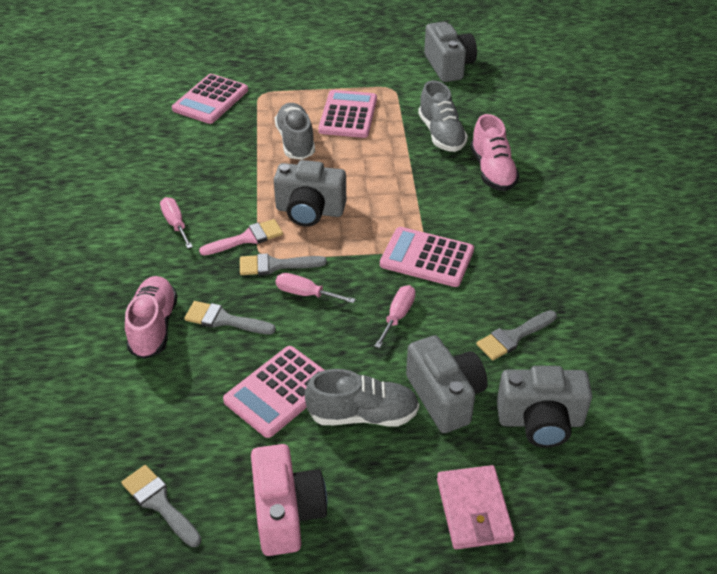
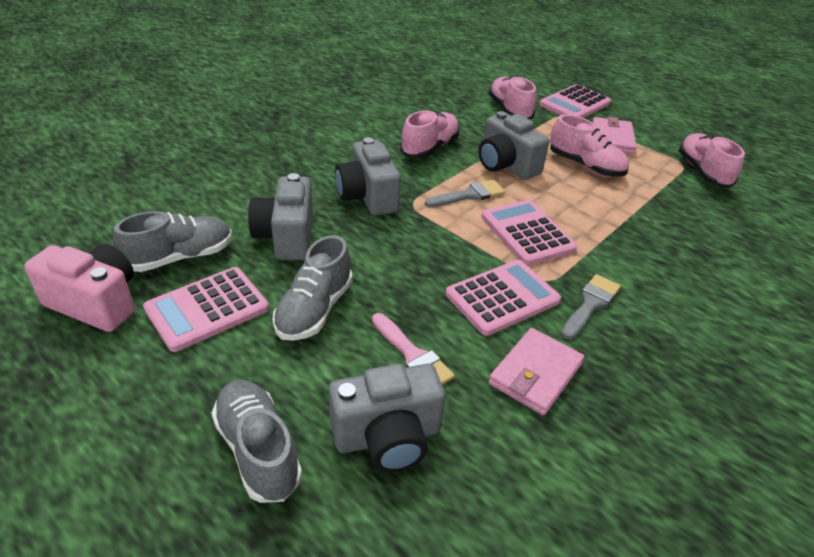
grey brush: [121,465,201,547] [184,301,276,334] [240,253,327,275] [476,310,557,360] = 4 -> [425,180,505,207] [561,274,621,339] = 2
pink screwdriver: [160,197,193,249] [276,273,356,303] [374,285,415,348] = 3 -> none = 0
pink shoe: [125,276,177,359] [470,114,520,191] = 2 -> [400,110,460,158] [488,76,536,119] [550,114,629,177] [679,133,745,188] = 4
pink wallet: [437,465,515,549] = 1 -> [489,328,584,415] [592,116,637,154] = 2

